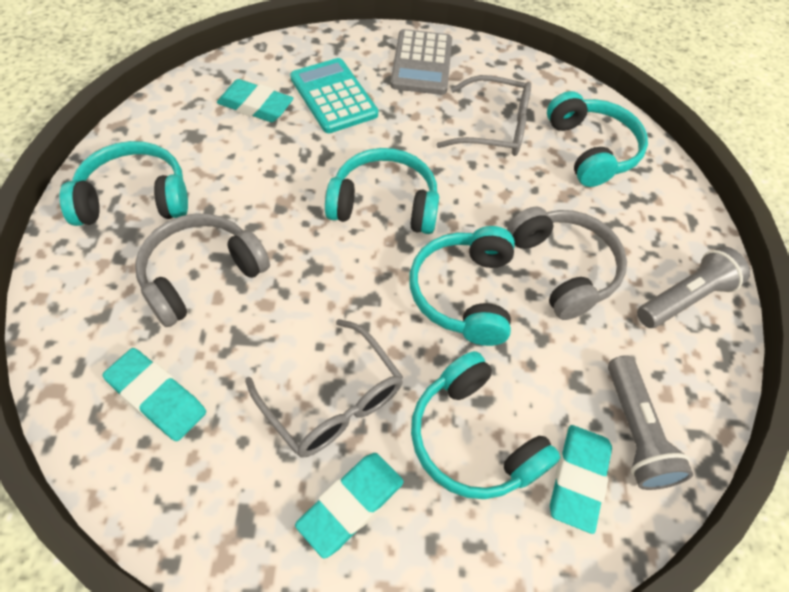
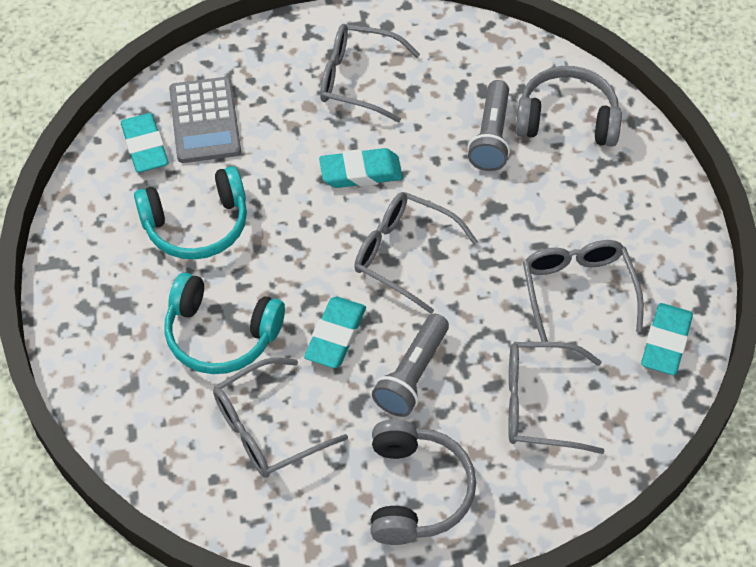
grey glasses: [245,319,403,458] [437,75,531,156] = 2 -> [213,357,348,478] [320,24,420,122] [354,192,478,314] [508,342,605,454] [523,240,644,342] = 5
turquoise calculator: [290,58,378,133] = 1 -> none = 0
turquoise headphones: [60,141,188,226] [325,148,439,234] [410,226,515,346] [411,351,561,499] [547,91,648,187] = 5 -> [134,166,247,259] [164,273,285,374] = 2

